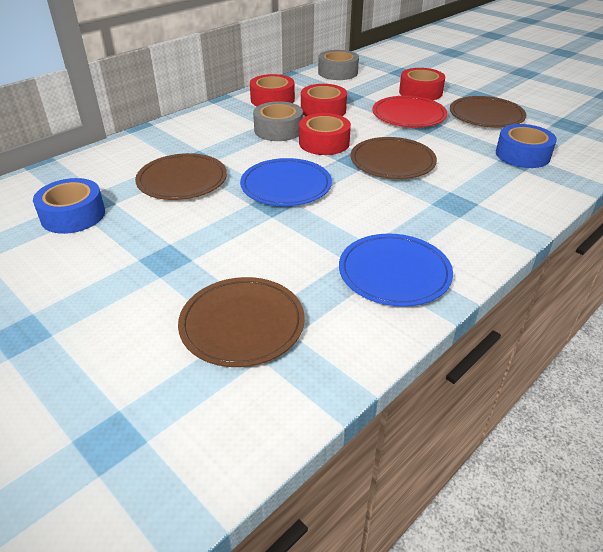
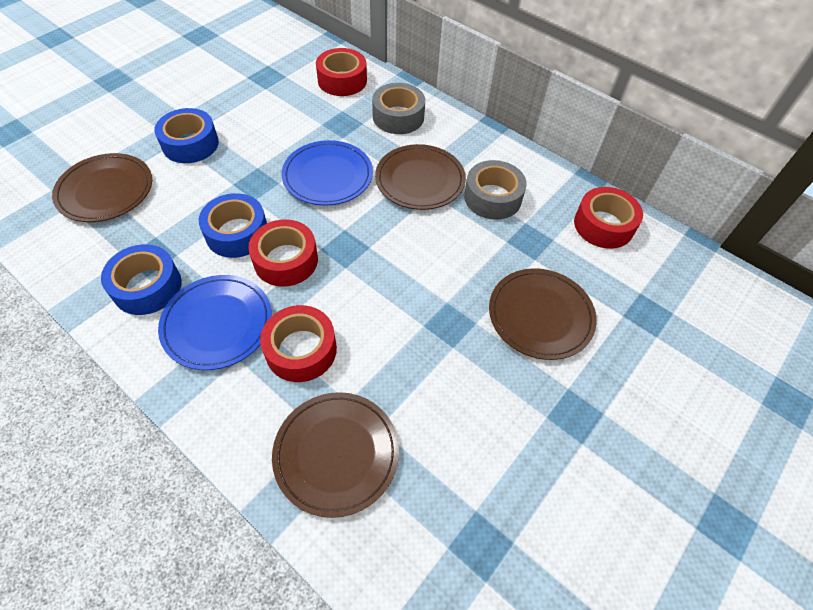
blue tape: [33,178,105,234] [496,124,557,168] = 2 -> [101,244,182,315] [154,108,219,163] [199,193,267,258] = 3
red plate: [372,96,447,127] = 1 -> none = 0

